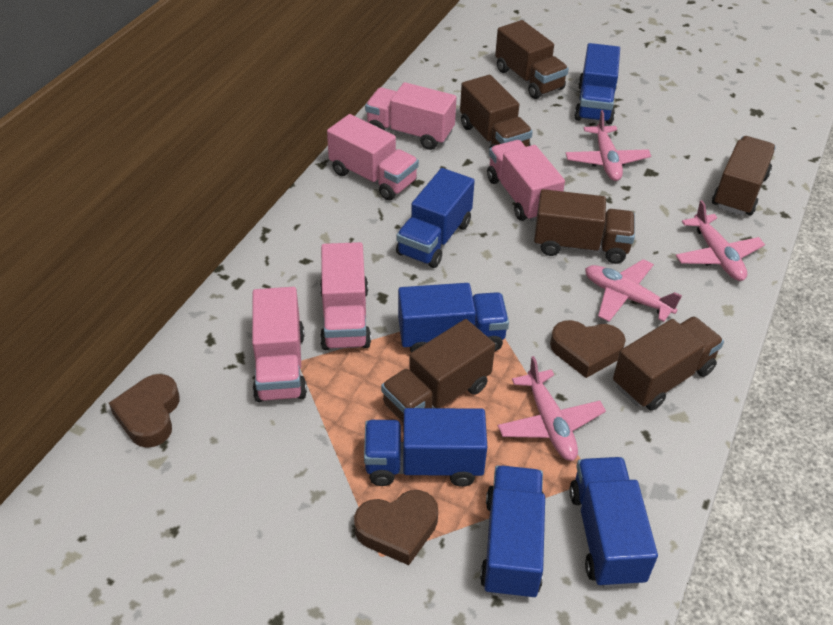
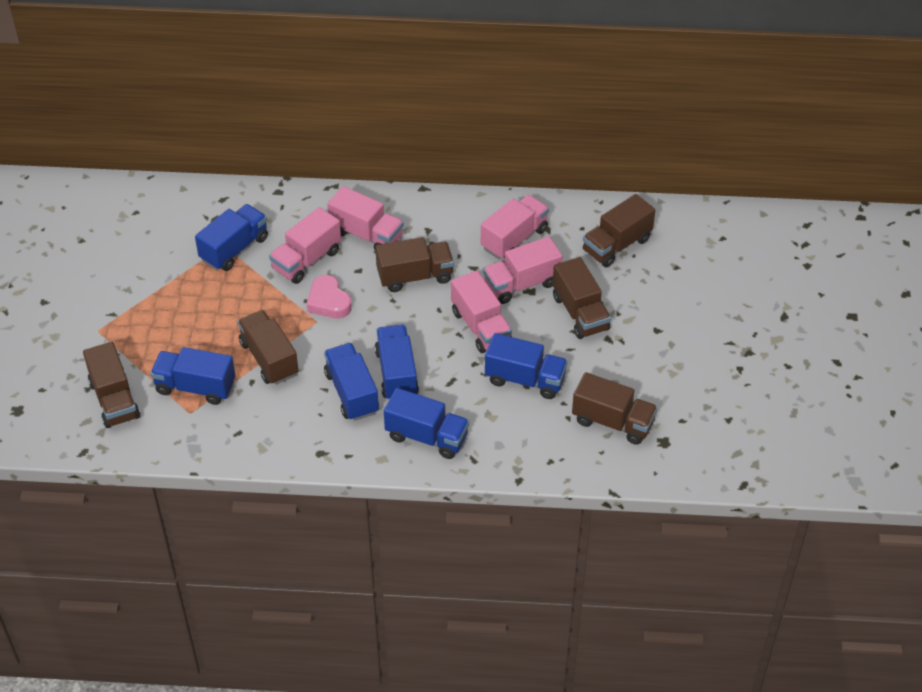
brown heart: [109,374,180,448] [354,490,438,565] [550,320,626,378] = 3 -> none = 0
pink heart: none = 0 -> [306,275,352,319] = 1
pink plane: [498,356,606,461] [566,110,651,181] [585,259,682,322] [676,200,765,281] = 4 -> none = 0

